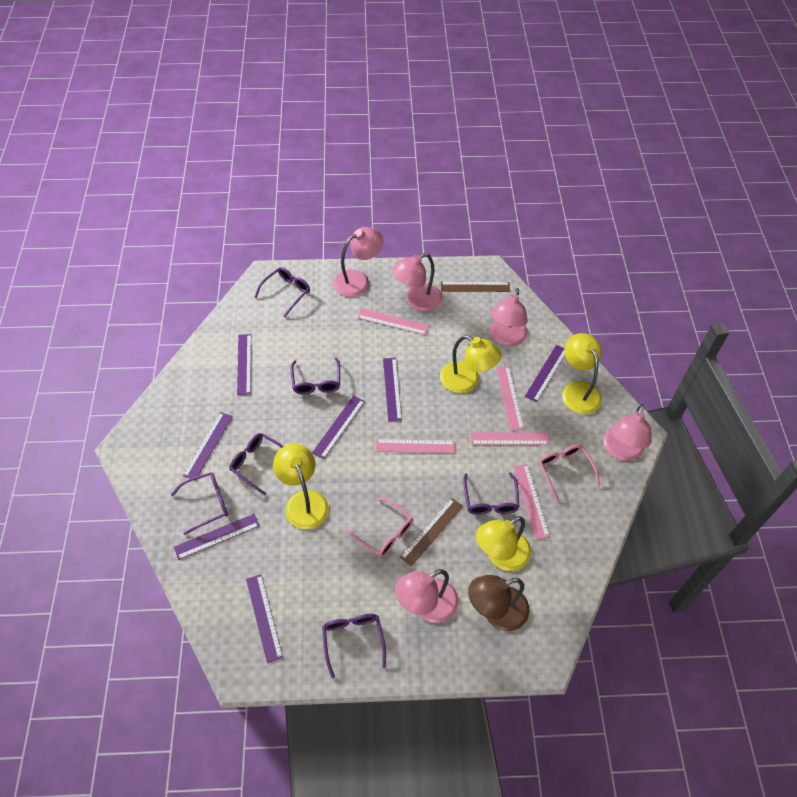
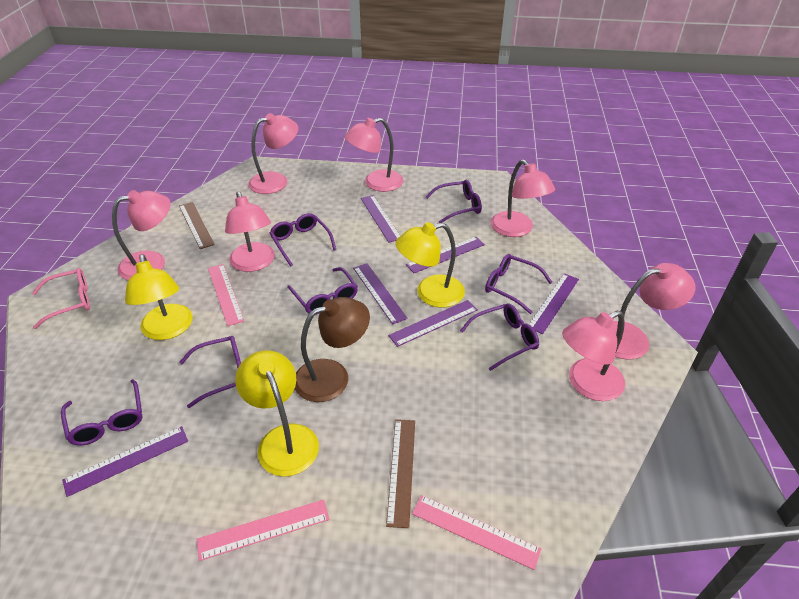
pink glasses: [346,498,413,557] [538,444,600,503] = 2 -> [32,268,90,329] = 1
pink lamp: [333,227,383,297] [392,253,443,312] [395,569,459,623] [490,288,528,346] [603,404,652,461] = 5 -> [112,190,171,280] [225,191,275,272] [248,113,298,194] [345,118,403,192] [491,160,555,237] [562,311,625,401] [611,263,695,360] = 7
pink ruler: [357,308,429,335] [376,439,455,453] [470,432,550,445] [496,366,524,431] [514,464,550,539] = 5 -> [197,499,329,561] [208,264,244,326] [412,495,541,570] = 3
purple glasses: [171,472,228,535] [229,433,284,495] [254,267,310,317] [291,357,340,395] [322,614,386,678] [463,472,519,515] = 6 -> [61,379,143,446] [179,336,241,408] [270,213,336,267] [287,267,358,314] [425,180,482,223] [460,303,539,371] [485,254,552,314] = 7
purple ruler: [174,514,260,560] [183,412,233,481] [237,334,251,395] [246,574,283,663] [312,396,365,459] [383,358,402,421] [525,345,565,402] = 7 -> [62,426,188,497] [353,263,408,324] [361,195,400,243] [388,300,478,347] [406,237,485,273] [529,273,579,334] = 6
yellow lamp: [273,444,329,529] [440,335,502,393] [476,516,531,571] [562,333,602,414] = 4 -> [125,254,192,340] [235,350,319,477] [395,222,465,308] = 3

